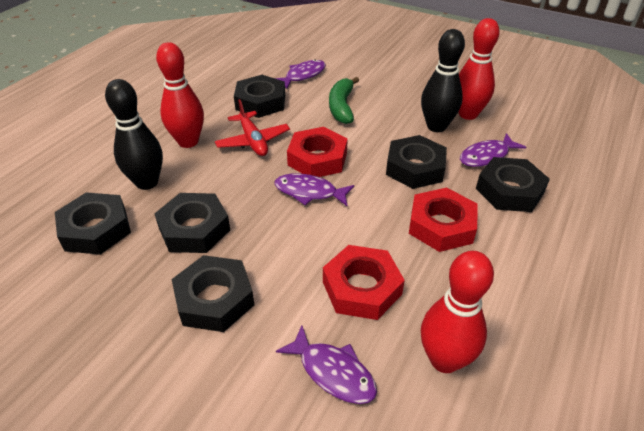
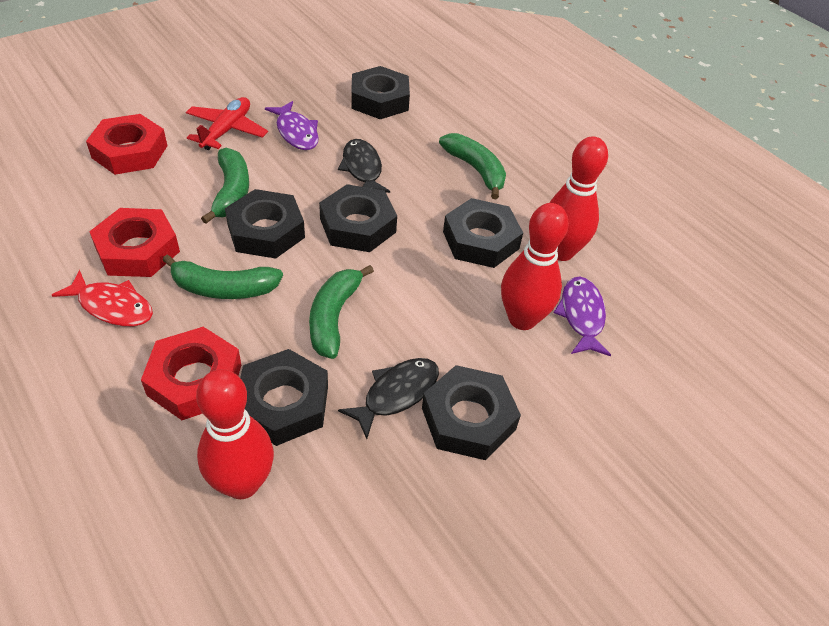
black bowling pin: [105,79,163,190] [421,29,465,132] = 2 -> none = 0
black fish: none = 0 -> [338,139,390,193] [338,358,439,439] = 2
green banana: [329,77,359,124] = 1 -> [163,255,283,299] [201,148,249,224] [309,265,374,359] [439,133,506,199] = 4
purple fish: [274,174,354,206] [275,59,326,89] [276,325,377,404] [460,133,526,167] = 4 -> [265,101,319,150] [554,277,611,357] = 2
red fish: none = 0 -> [52,270,153,326] = 1

